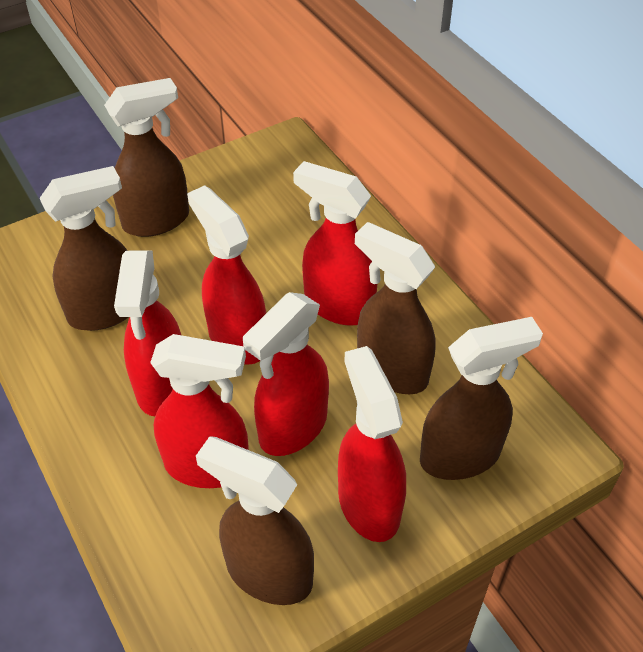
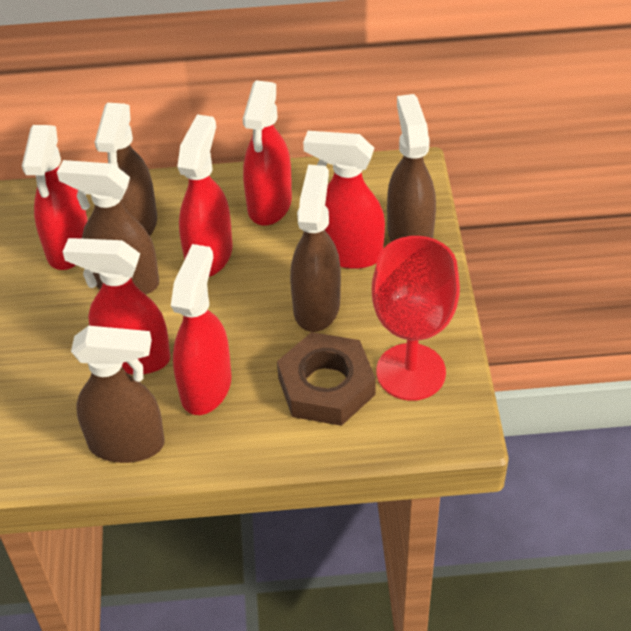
brown nut: none = 0 -> [277,332,376,426] = 1
red goblet: none = 0 -> [372,236,460,401] = 1

